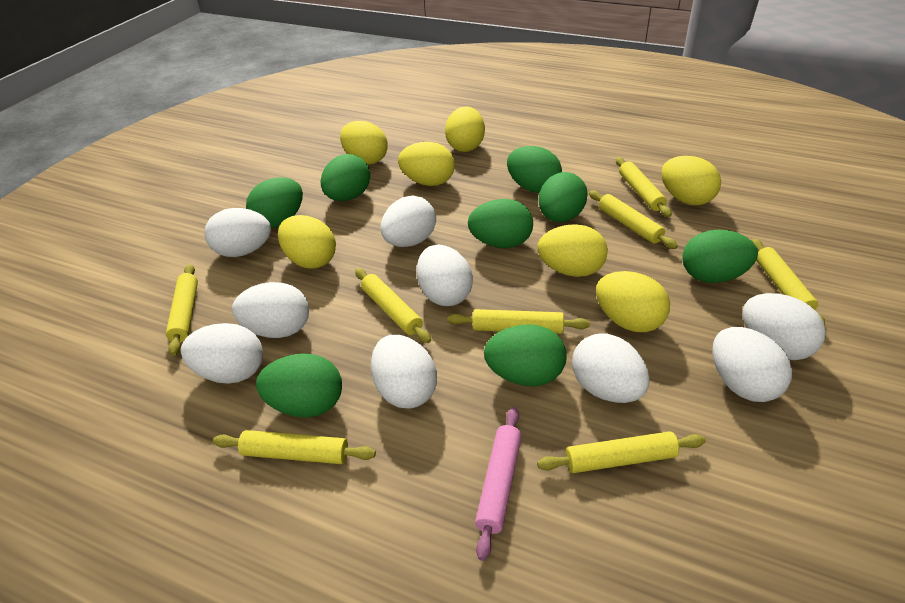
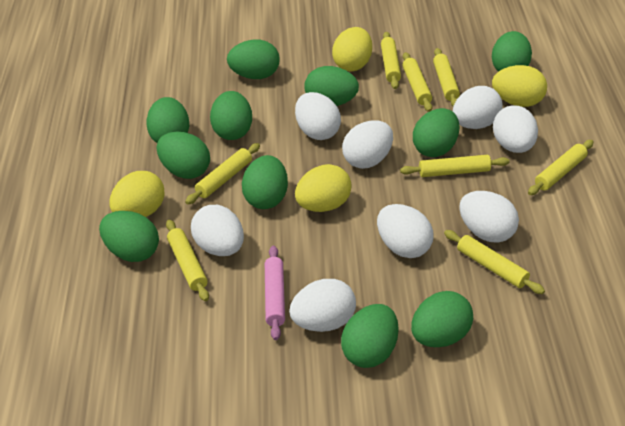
green egg: [246,178,303,228] [256,354,342,418] [320,154,370,201] [468,199,533,248] [484,324,567,386] [507,146,562,193] [539,172,588,222] [682,230,758,283] = 8 -> [99,211,159,262] [146,97,189,143] [157,131,210,179] [210,91,252,140] [227,40,280,79] [242,155,288,209] [304,66,359,106] [341,304,398,368] [411,291,473,347] [413,108,459,157] [492,31,532,72] = 11
white egg: [181,323,263,384] [205,208,271,257] [232,282,309,338] [371,335,437,409] [381,196,436,247] [417,245,473,306] [572,334,650,403] [712,327,792,402] [743,293,826,360] = 9 -> [191,205,244,256] [289,279,356,332] [295,92,341,140] [342,120,393,169] [377,204,433,258] [453,86,503,129] [459,191,519,243] [493,105,538,153] = 8
yellow egg: [278,215,336,269] [340,121,388,165] [398,142,455,186] [445,106,485,152] [537,224,608,277] [596,271,670,332] [661,156,721,205] = 7 -> [109,171,165,217] [295,164,352,212] [332,27,372,72] [492,65,547,107] = 4

